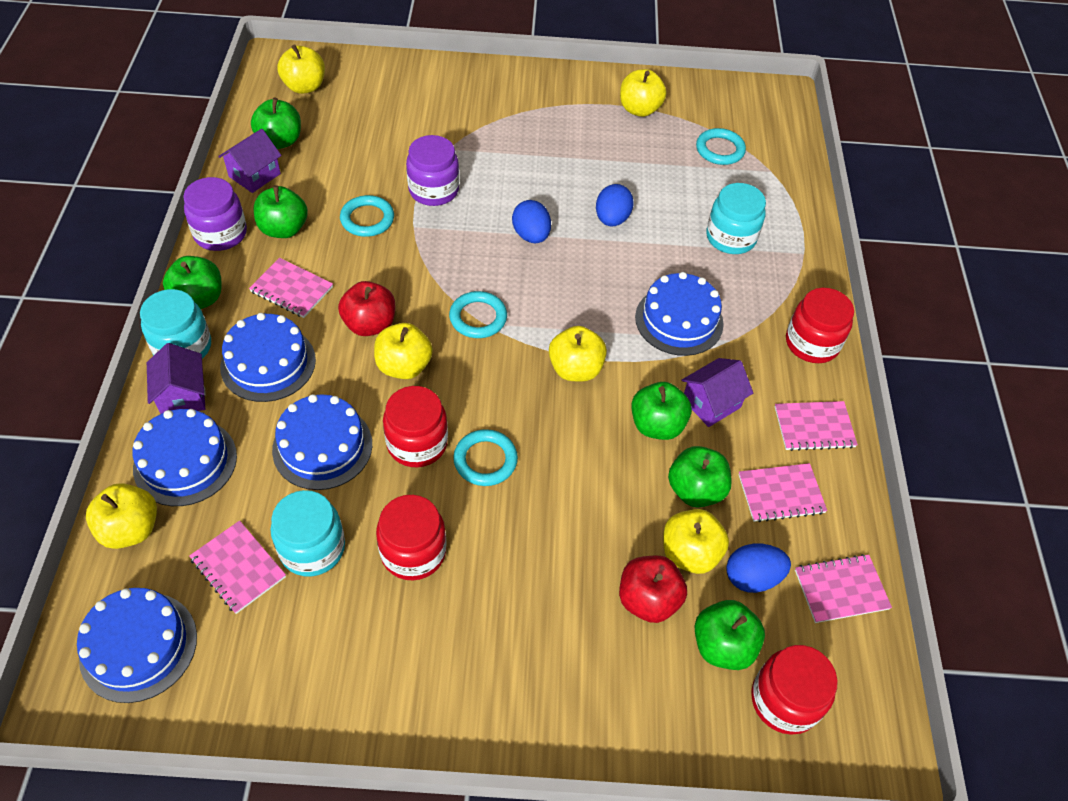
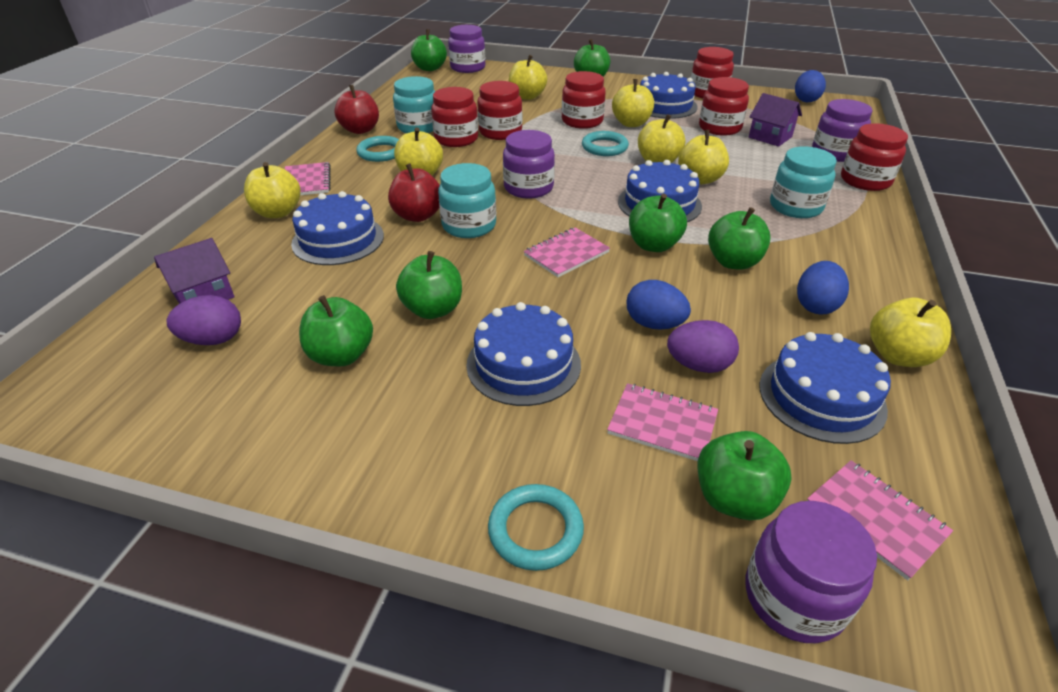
green apple: [163,256,221,309] [251,98,301,149] [254,185,308,238] [631,382,692,440] [668,446,732,508] [695,600,765,670] = 6 -> [299,295,373,366] [396,251,462,319] [411,29,447,71] [574,39,610,77] [629,194,687,252] [698,431,791,520] [708,207,771,270] = 7
pink notebook: [189,521,286,614] [249,258,333,318] [738,463,827,522] [775,401,858,451] [795,554,892,623] = 5 -> [285,162,331,195] [523,227,610,277] [607,383,718,461] [807,460,953,580] = 4
purple egg: none = 0 -> [167,295,241,345] [667,320,739,373] = 2
purple house: [147,343,206,414] [218,129,282,193] [681,358,753,427] = 3 -> [154,238,234,304] [749,93,802,147] = 2
purple jar: [183,177,247,251] [406,135,459,206] = 2 -> [448,25,485,73] [503,130,555,199] [746,501,877,643] [812,99,873,162] = 4
red jar: [376,495,447,580] [383,386,448,467] [752,645,838,735] [786,288,854,363] = 4 -> [431,87,478,147] [477,81,522,140] [562,71,606,129] [691,47,734,98] [699,77,749,136] [841,123,908,191] = 6
turquoise ring: [340,195,394,237] [449,291,507,338] [453,429,518,486] [696,128,746,165] = 4 -> [356,136,399,162] [488,484,584,571] [582,131,629,156] = 3
yellow apple: [86,483,157,549] [277,44,325,94] [374,323,433,379] [549,326,607,381] [620,69,667,117] [663,509,729,574] = 6 -> [244,162,301,218] [394,127,443,175] [509,55,547,100] [612,79,654,127] [638,114,685,163] [678,130,729,184] [870,298,951,367] = 7

